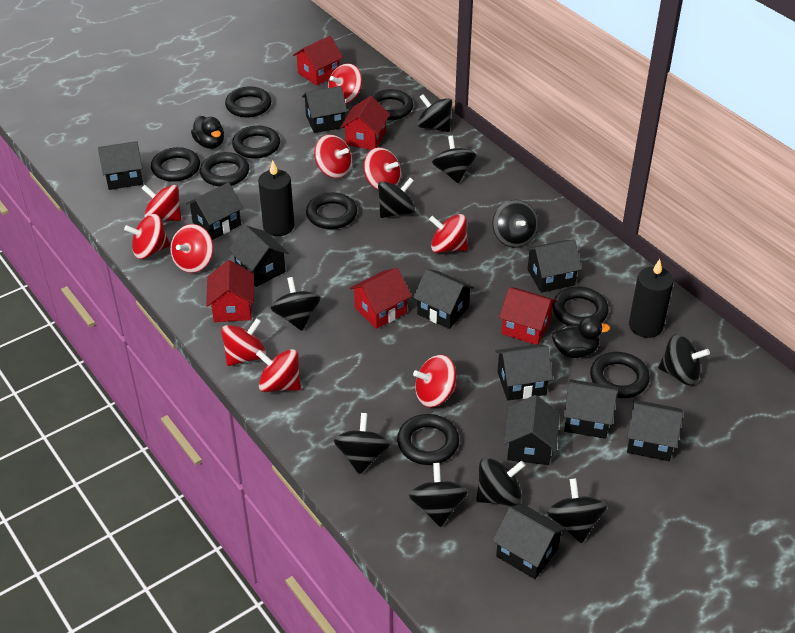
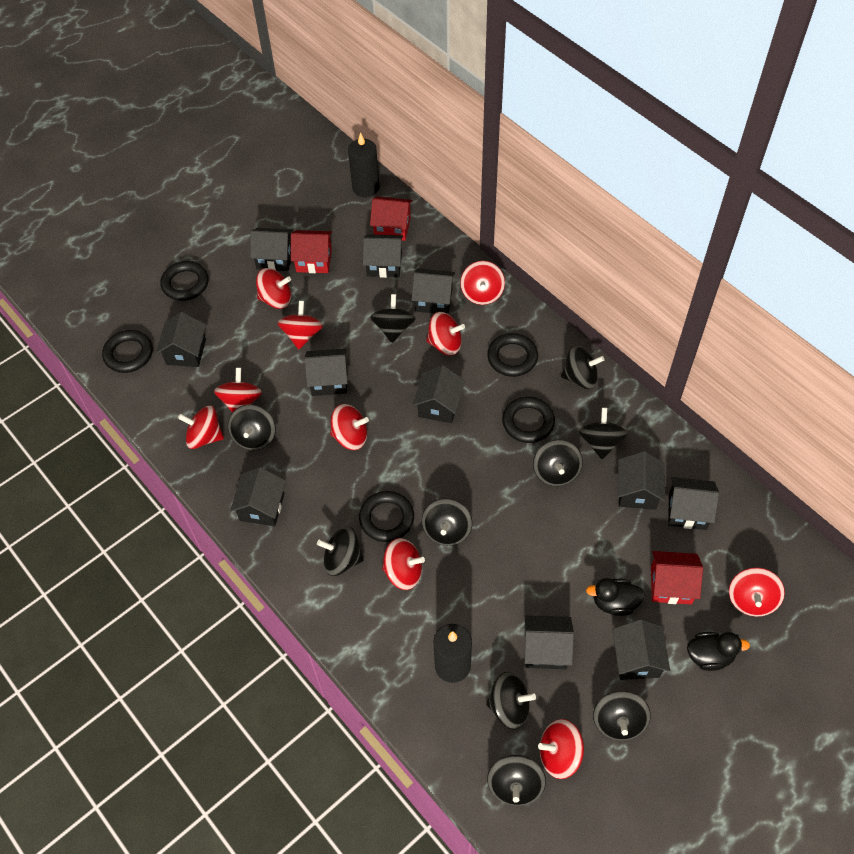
black ring: [151,147,200,182] [200,152,249,187] [225,87,271,117] [232,125,280,159] [306,193,357,229] [372,89,413,120] [397,414,459,465] [552,287,609,326] [590,352,650,398] = 9 -> [102,330,153,373] [160,261,209,301] [359,491,414,542] [487,333,538,377] [502,397,555,443] = 5
red house: [206,260,254,322] [293,36,343,86] [340,96,390,150] [350,268,412,329] [499,287,557,345] = 5 -> [291,230,332,273] [370,196,413,241] [651,551,703,604] = 3

